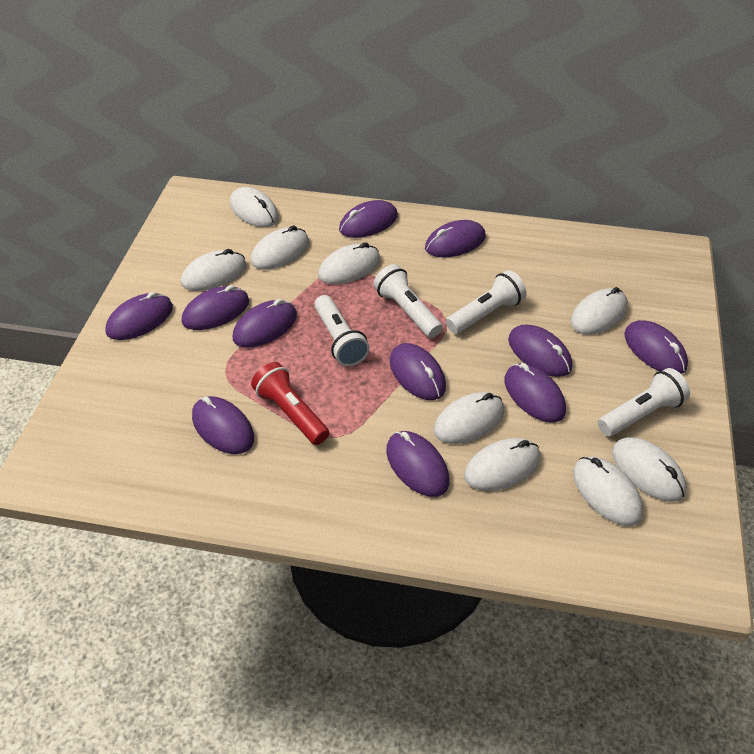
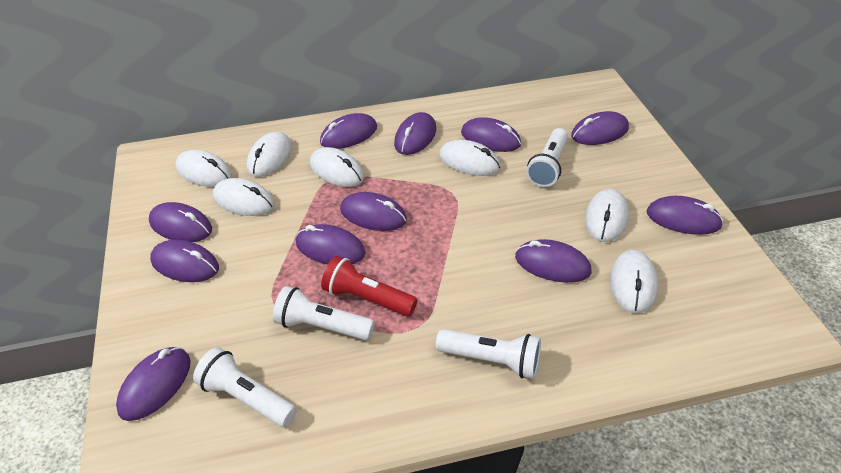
white mouse: [181,249,247,291] [230,187,279,227] [251,225,309,270] [318,242,380,284] [434,392,504,444] [464,438,540,491] [571,287,628,335] [573,456,643,526] [612,437,687,502] = 9 -> [175,150,232,187] [213,178,275,216] [247,132,292,177] [310,147,364,187] [439,140,501,176] [585,189,629,242] [610,250,658,313] = 7

